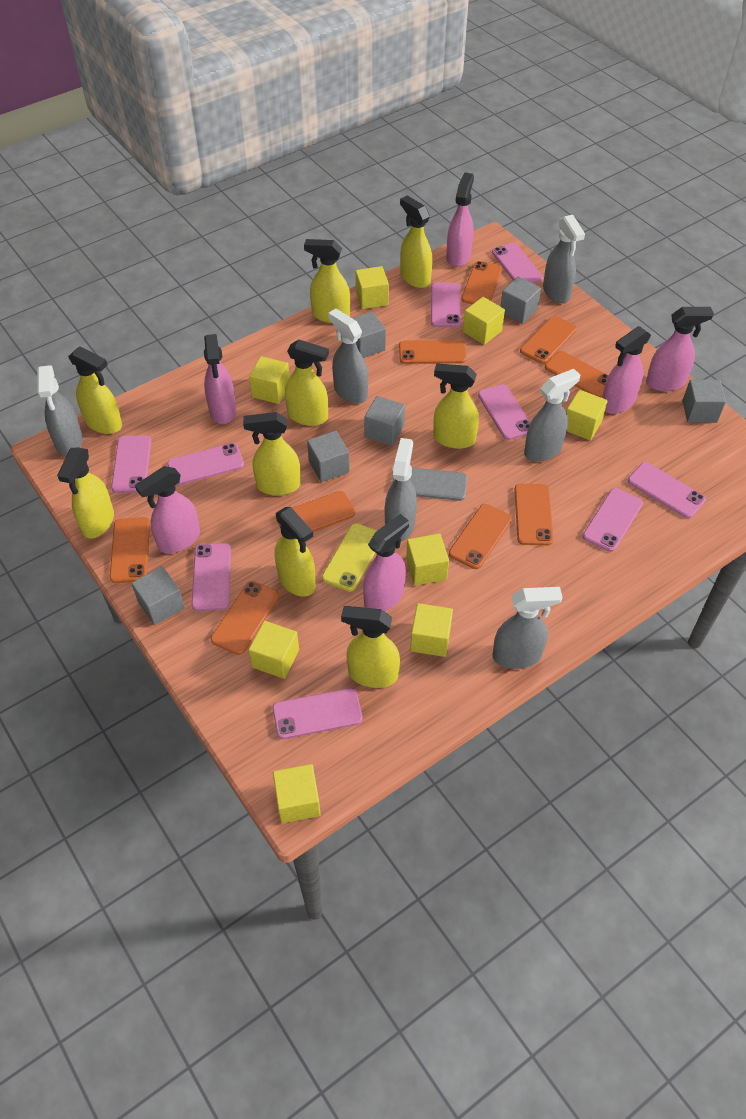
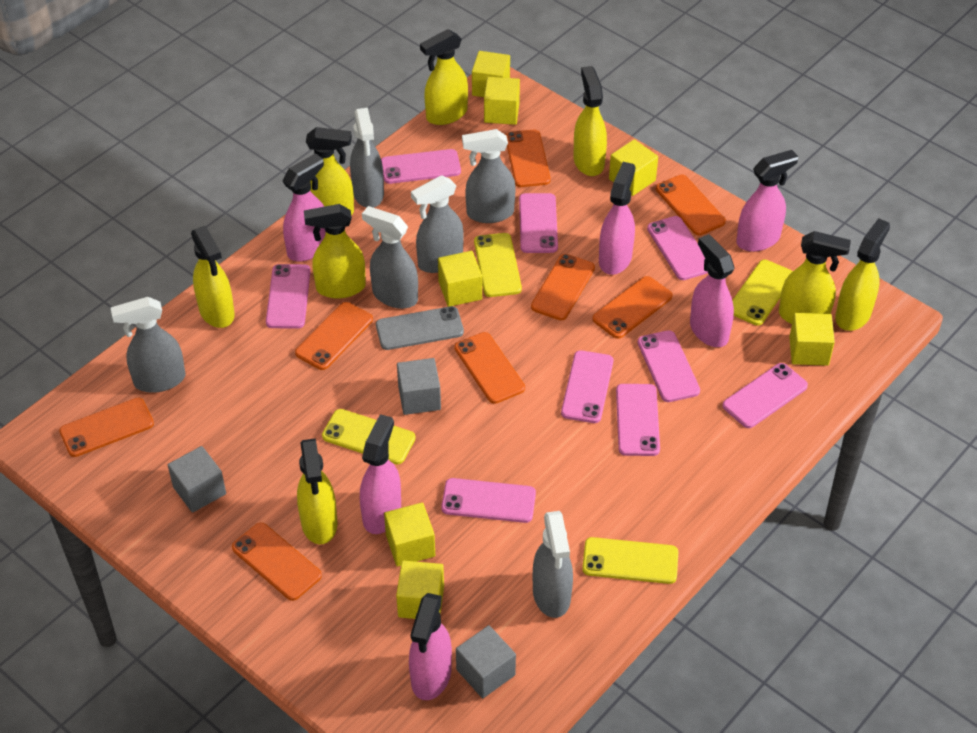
grey cube: [131,566,185,625] [307,431,350,482] [352,312,386,358] [364,396,405,446] [500,277,541,324] [682,379,726,423] = 6 -> [168,446,226,513] [397,358,441,415] [456,625,516,698] = 3
orange phone: [110,517,150,583] [211,581,279,655] [276,491,355,532] [399,340,466,364] [449,504,512,569] [461,261,502,304] [514,484,553,546] [520,316,577,364] [545,351,608,397] = 9 -> [59,398,154,457] [232,523,322,601] [295,302,373,370] [455,332,525,404] [506,130,551,187] [531,254,595,320] [592,276,673,339] [656,175,726,235] = 8
yellow cube: [249,356,289,404] [249,621,299,679] [273,764,321,823] [355,266,389,309] [406,533,449,586] [410,603,453,657] [463,297,505,345] [566,390,608,440] = 8 -> [384,503,435,567] [396,561,444,619] [438,251,482,307] [472,51,510,97] [484,77,520,125] [609,139,658,196] [789,313,835,366] = 7
yellow phone: [322,523,377,592] = 1 -> [322,409,416,465] [474,233,522,297] [582,537,678,584] [732,260,793,326] = 4
yellow spray bottle: [57,447,114,539] [68,346,122,434] [243,412,301,495] [275,507,316,597] [285,339,329,426] [304,239,350,323] [341,606,400,688] [400,195,433,288] [433,363,479,449] = 9 -> [191,226,235,328] [297,438,338,544] [304,204,366,299] [306,127,354,215] [420,29,468,125] [573,66,607,176] [779,231,851,324] [835,218,890,331] = 8

